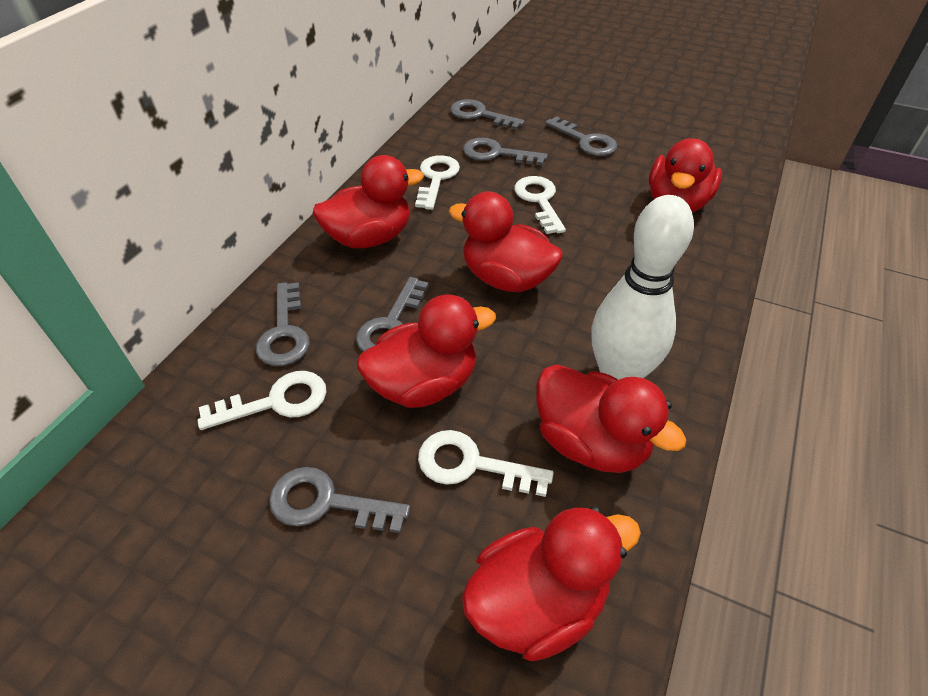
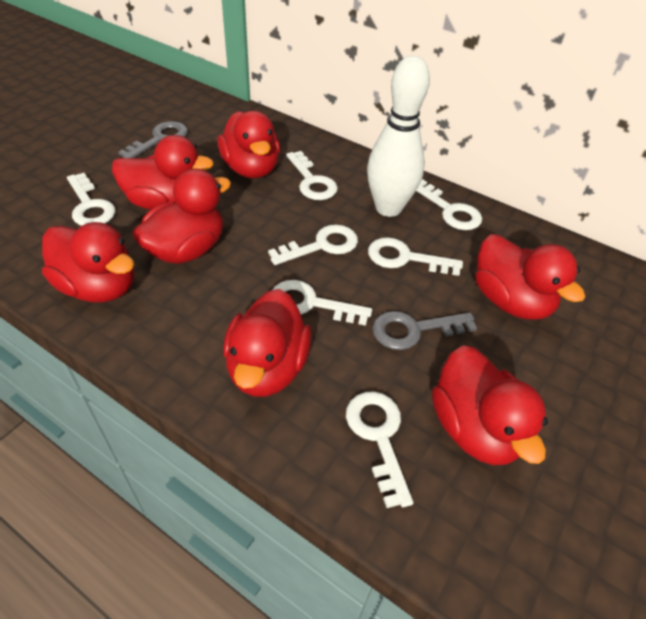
grey key: [256,282,310,366] [269,467,410,533] [356,277,429,352] [450,99,525,130] [463,138,548,166] [545,116,617,156] = 6 -> [118,121,188,158] [372,311,477,350] = 2
red duck: [312,155,424,248] [357,294,496,408] [449,192,563,292] [462,507,641,661] [536,364,687,473] [649,138,722,213] = 6 -> [42,222,134,303] [112,135,214,210] [132,169,231,264] [217,111,280,178] [223,289,312,397] [432,345,548,465] [476,234,585,320] = 7
white key: [197,371,326,430] [415,155,460,210] [418,430,554,497] [514,176,566,234] = 4 -> [67,173,115,226] [268,224,358,265] [273,280,372,326] [286,151,338,200] [346,391,413,508] [368,237,463,276] [416,179,482,230] = 7

